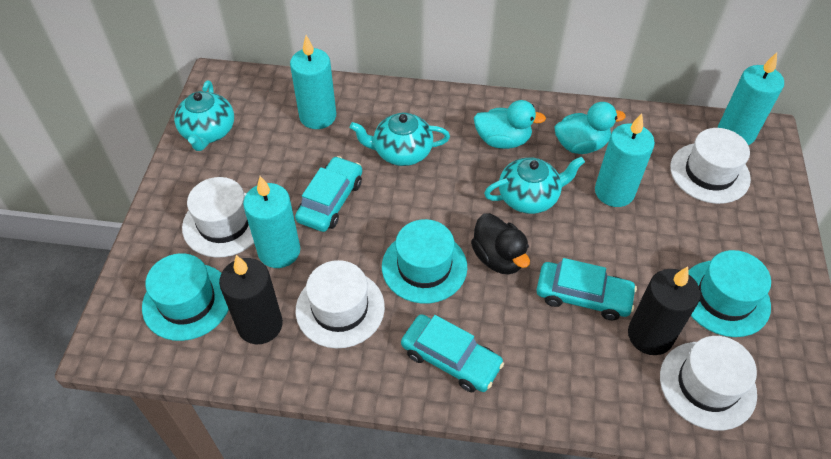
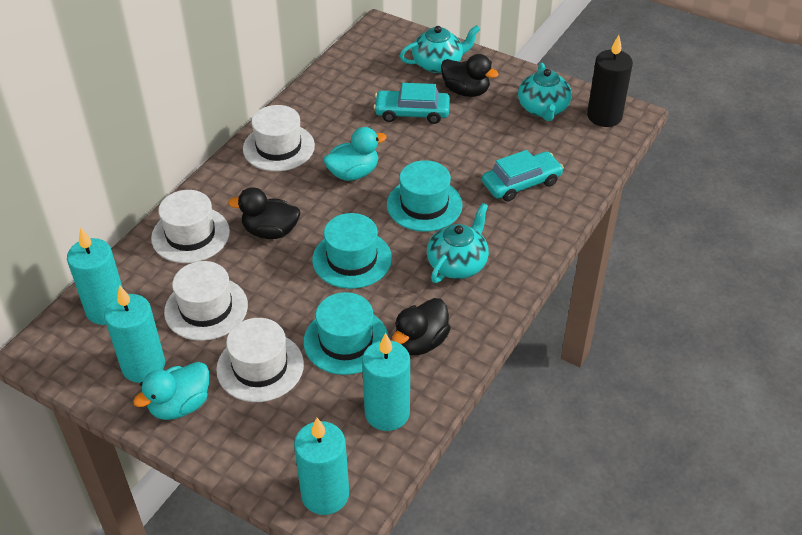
black candle: [219,255,283,344] [628,266,701,355] = 2 -> [587,35,633,127] = 1
black duck: [471,213,530,274] = 1 -> [228,187,300,239] [392,298,451,355] [441,54,499,97] = 3
turquoise car: [295,156,362,232] [401,314,504,392] [536,258,637,320] = 3 -> [374,83,450,124] [482,150,564,202] = 2

